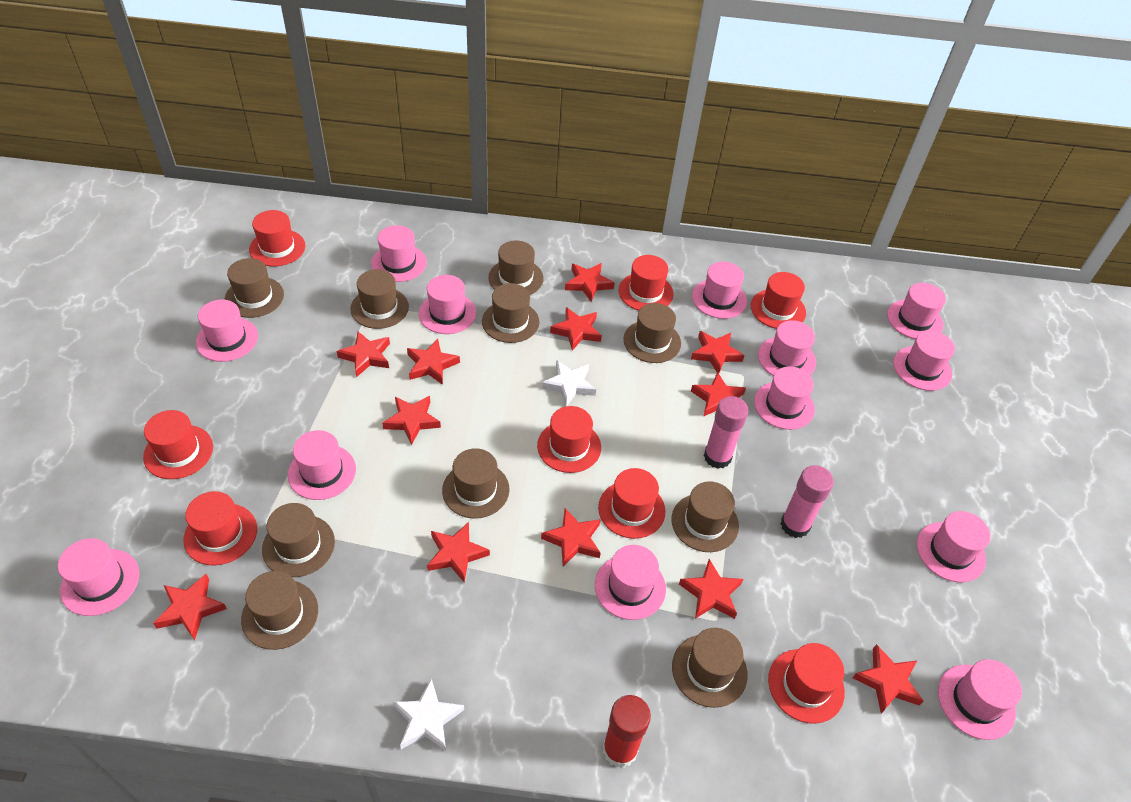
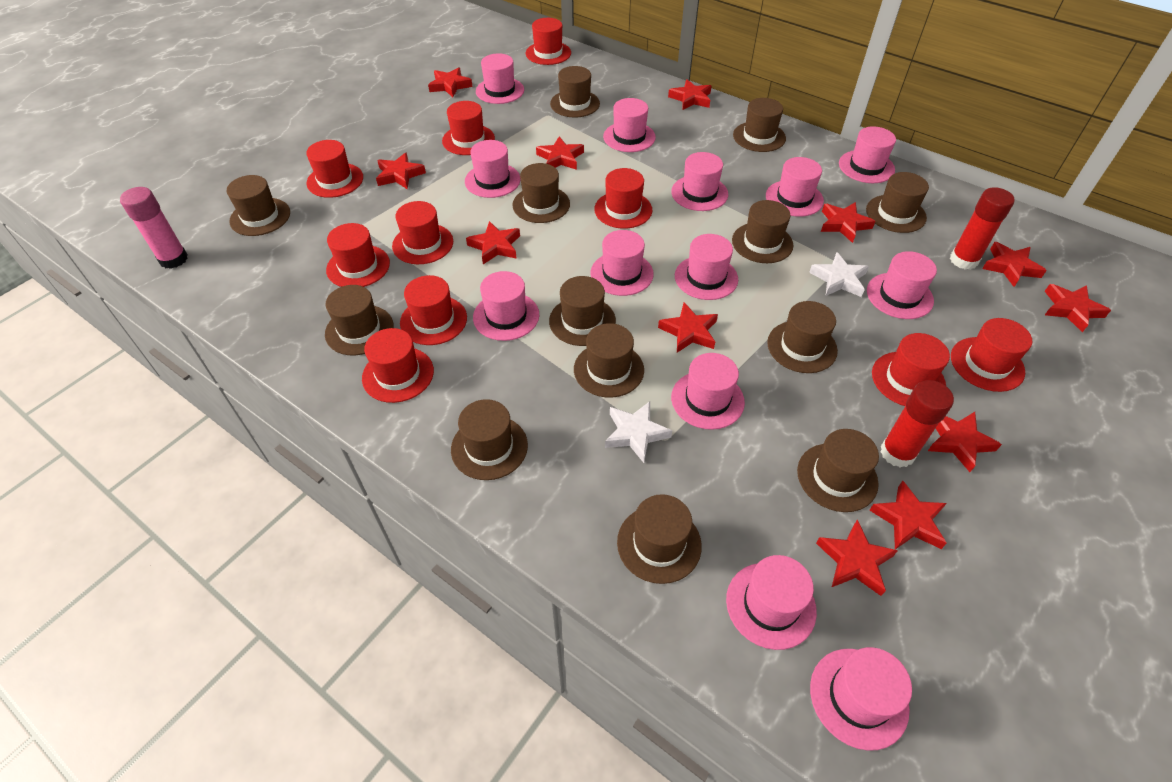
brown hat: [225,258,284,318] [241,571,318,650] [262,503,335,577] [350,269,409,329] [442,448,510,519] [482,283,540,343] [488,240,544,295] [623,303,681,363] [671,481,739,552] [672,628,748,708] = 10 -> [227,175,290,236] [325,285,393,355] [451,399,528,480] [512,163,570,223] [549,276,616,346] [550,66,600,118] [574,323,644,398] [617,494,702,584] [732,200,793,263] [733,98,786,152] [767,301,838,373] [797,429,879,512] [866,172,929,233] = 13
pink glue stick: [704,396,748,469] [780,465,834,538] = 2 -> [120,187,188,269] = 1
red glue stick: [603,695,651,768] = 1 -> [880,380,954,468] [950,187,1015,270] = 2
red hat: [143,410,213,479] [183,491,257,565] [249,210,305,266] [537,406,601,473] [598,468,665,539] [618,255,674,311] [751,272,806,329] [768,643,845,724] = 8 -> [306,140,363,198] [326,223,390,287] [362,328,434,403] [392,201,453,264] [400,275,467,345] [442,101,495,155] [526,18,571,65] [594,168,652,229] [872,333,950,406] [951,318,1032,392] = 10

